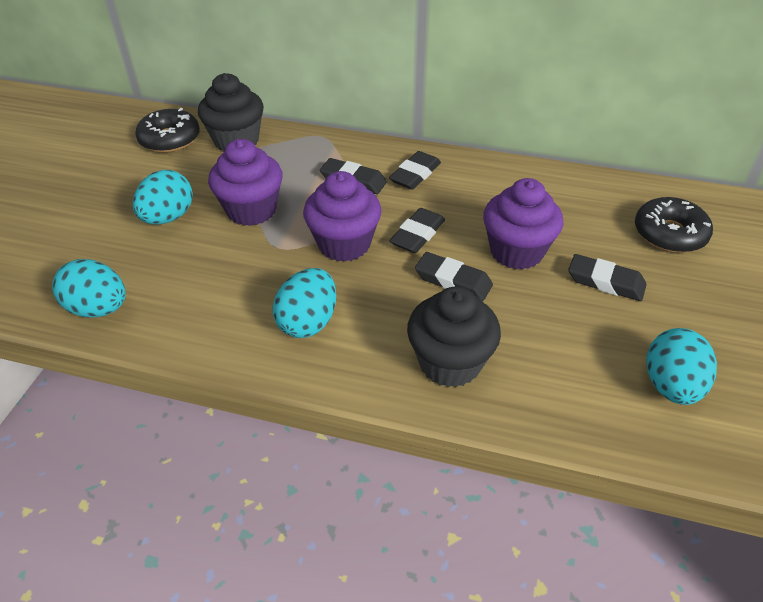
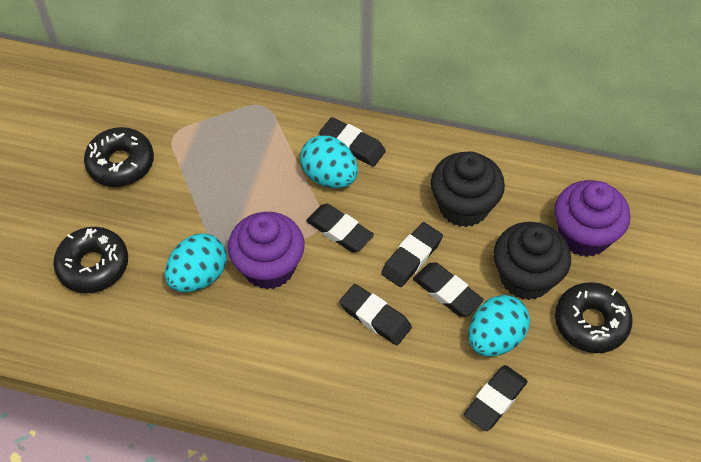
black donut: [135,108,200,153] [635,197,713,253] = 2 -> [53,227,128,293] [84,127,154,187] [555,282,633,353] = 3
black eraser: [320,158,387,194] [389,151,441,190] [389,208,445,253] [415,252,493,301] [568,254,647,301] = 5 -> [306,204,374,252] [319,117,386,167] [339,284,412,346] [381,222,443,287] [413,263,484,317] [464,365,528,431] = 6
purple cupcake: [208,139,283,226] [303,171,382,262] [483,178,564,270] = 3 -> [228,212,305,289] [554,180,631,257] = 2
turquoise egg: [52,259,126,318] [133,170,193,225] [273,268,336,338] [646,328,717,405] = 4 -> [165,233,227,292] [300,135,358,188] [468,295,530,357] = 3

